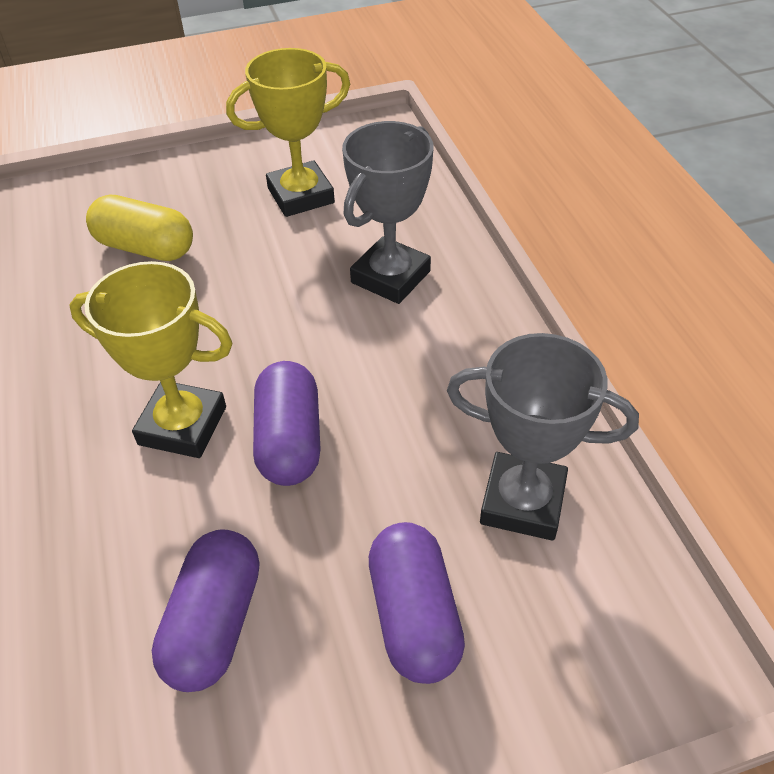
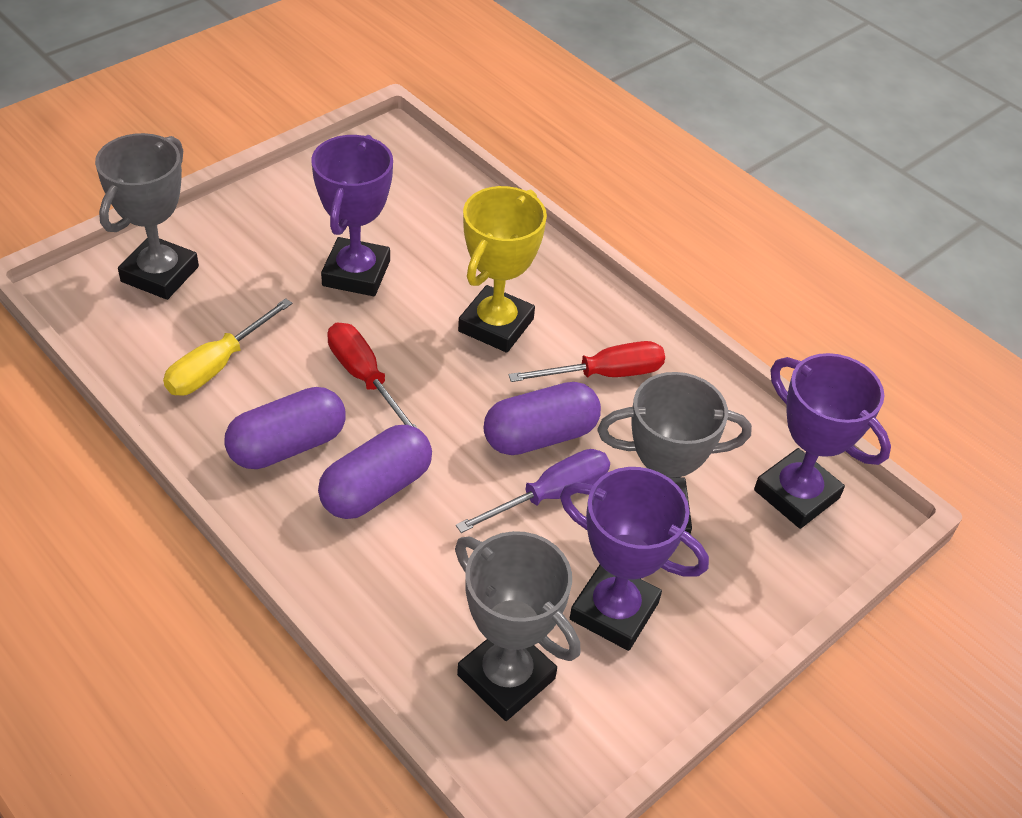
grey trophy: [342,121,433,304] [447,333,639,541] = 2 -> [95,133,199,300] [455,531,581,721] [597,372,752,534] = 3
purple screwdriver: none = 0 -> [456,449,610,533] = 1
purple trophy: none = 0 -> [311,135,393,296] [560,467,709,651] [754,353,891,529] = 3
red screwdriver: none = 0 -> [327,323,417,428] [509,341,665,382] = 2
yellow capsule: [86,195,193,261] = 1 -> none = 0
yellow screwdriver: none = 0 -> [163,298,292,396] = 1
yellow trophy: [69,261,233,458] [226,48,350,217] = 2 -> [458,186,547,353] = 1

